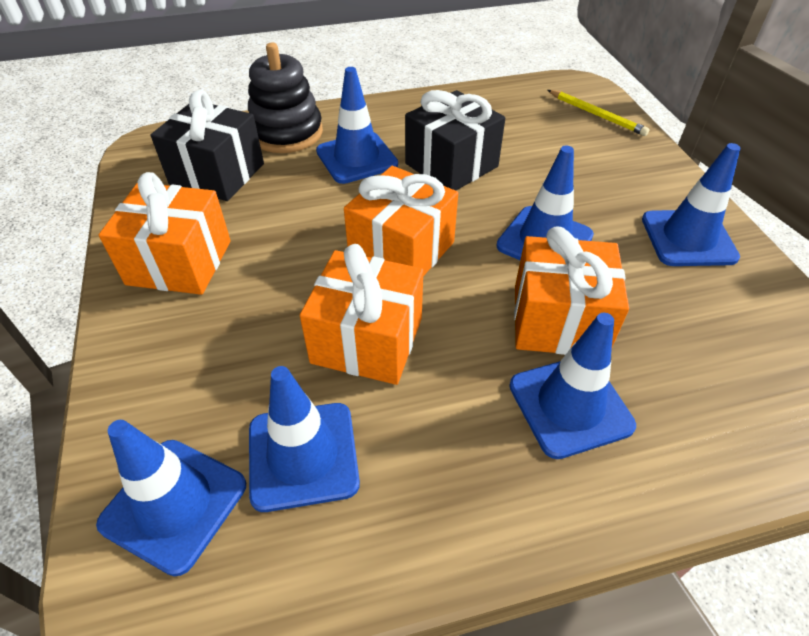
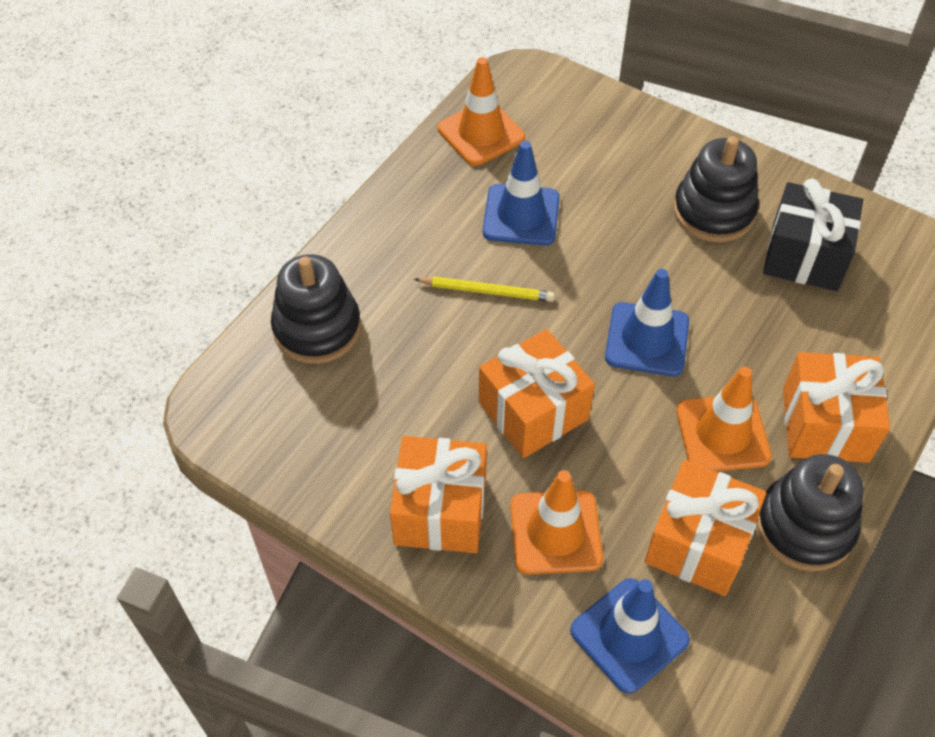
black gift: [151,90,264,201] [405,90,505,190] = 2 -> [763,179,863,291] = 1
black stacking toy: [248,43,323,153] = 1 -> [271,254,361,364] [674,136,759,242] [756,454,864,571] = 3
blue traffic cone: [96,420,246,576] [249,366,360,512] [316,67,398,184] [496,146,594,260] [509,313,636,459] [642,143,740,266] = 6 -> [483,141,560,246] [570,578,690,694] [605,269,689,376] = 3
orange traffic cone: none = 0 -> [438,57,525,166] [510,470,603,575] [676,367,772,471] = 3

